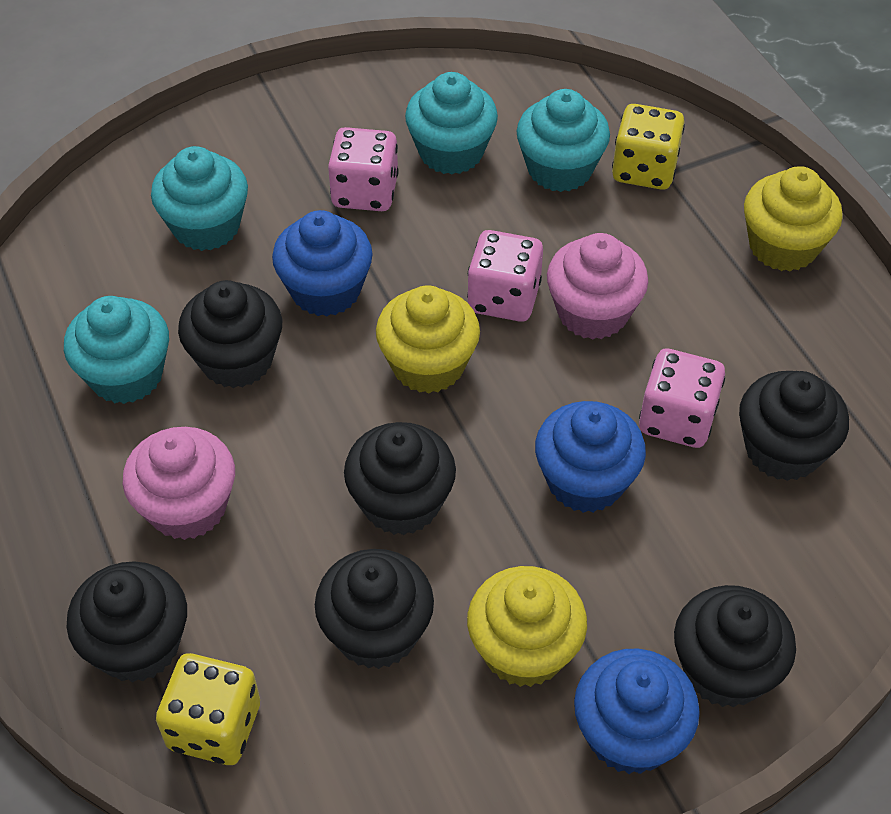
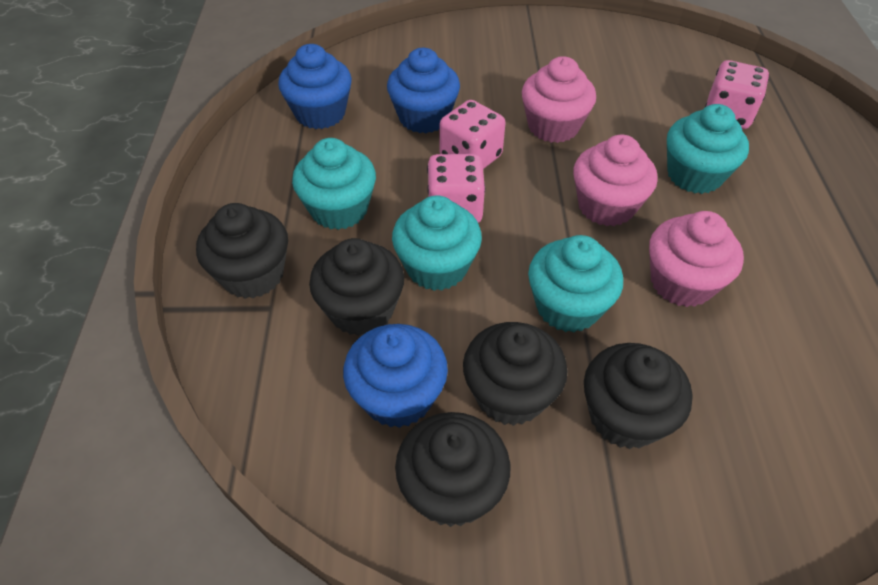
black cupcake: [67,561,187,683] [178,280,282,388] [315,549,434,669] [344,422,456,535] [674,585,796,708] [739,371,849,481] = 6 -> [196,203,288,299] [309,238,404,336] [395,412,511,527] [463,322,568,426] [584,343,692,449] = 5
pink cupcake: [123,427,235,540] [547,233,648,340] = 2 -> [522,56,596,143] [573,134,658,226] [649,211,744,307] = 3
yellow cupcake: [376,285,480,393] [467,566,587,687] [744,166,843,271] = 3 -> none = 0
yellow dice: [156,653,260,765] [612,104,685,190] = 2 -> none = 0

